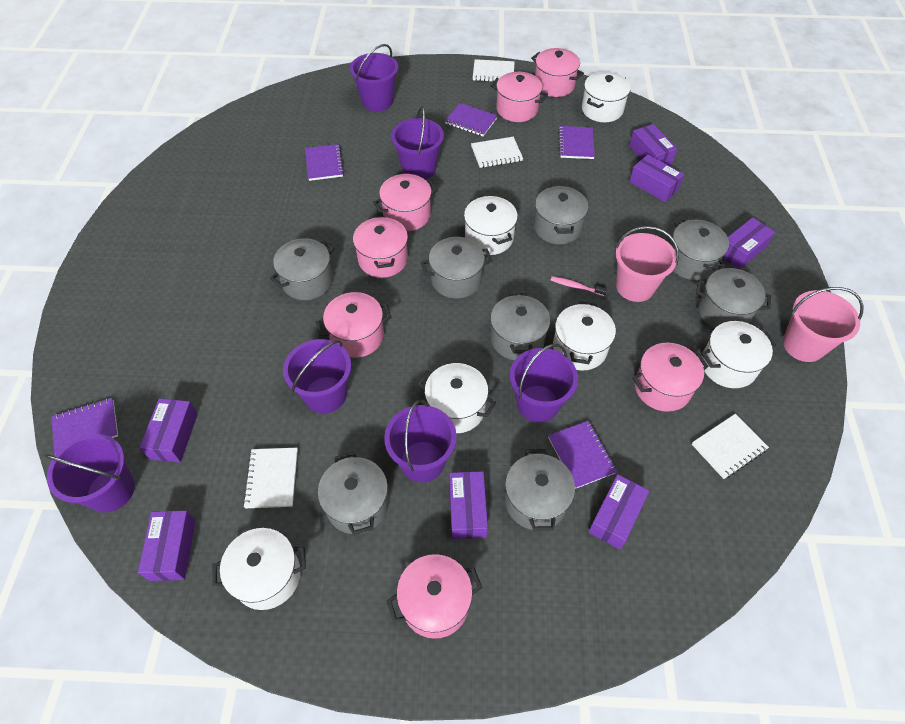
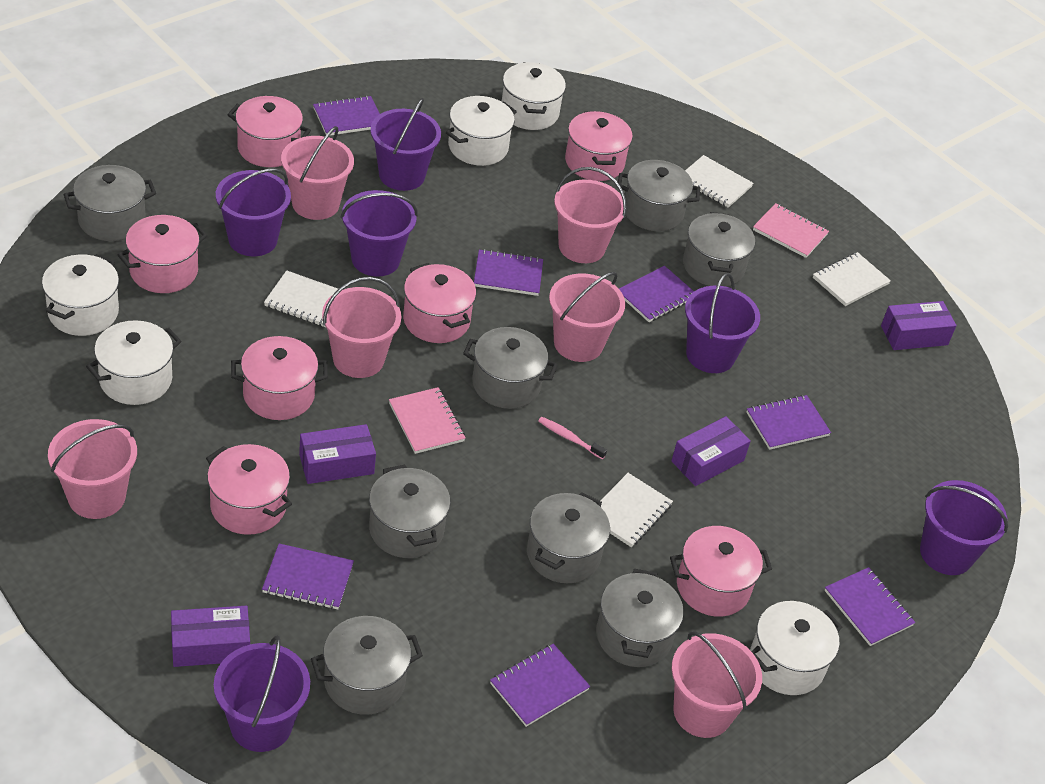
pink bucket: [615,226,679,302] [783,287,864,362] = 2 -> [48,419,137,519] [281,126,354,220] [322,277,401,378] [549,272,625,362] [554,167,627,263] [672,631,762,738] = 6
pink notebook: none = 0 -> [389,387,466,454] [753,203,829,258] = 2
purple box: [138,511,196,581] [139,398,198,462] [449,471,488,539] [588,474,649,550] [629,124,677,165] [629,154,684,202] [722,217,775,269] = 7 -> [171,606,250,667] [299,424,376,484] [671,416,751,486] [881,301,956,350] = 4
purple notebook: [51,398,118,454] [305,144,344,181] [445,103,498,136] [548,421,617,489] [558,126,595,159] = 5 -> [262,544,354,609] [313,96,380,135] [474,249,543,296] [490,644,590,727] [619,266,694,322] [746,395,831,450] [824,567,916,646] = 7
white pot: [212,528,306,610] [417,363,496,433] [464,195,518,255] [553,301,616,371] [582,72,631,122] [701,321,776,388] = 6 -> [42,254,119,336] [86,320,181,405] [446,96,517,166] [501,62,566,130] [750,601,842,695] = 5

